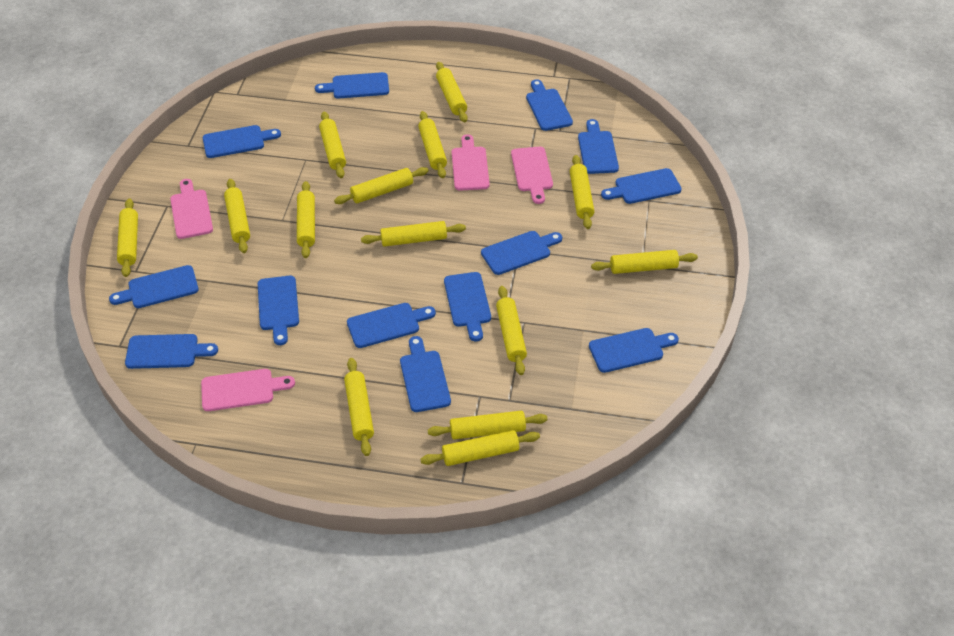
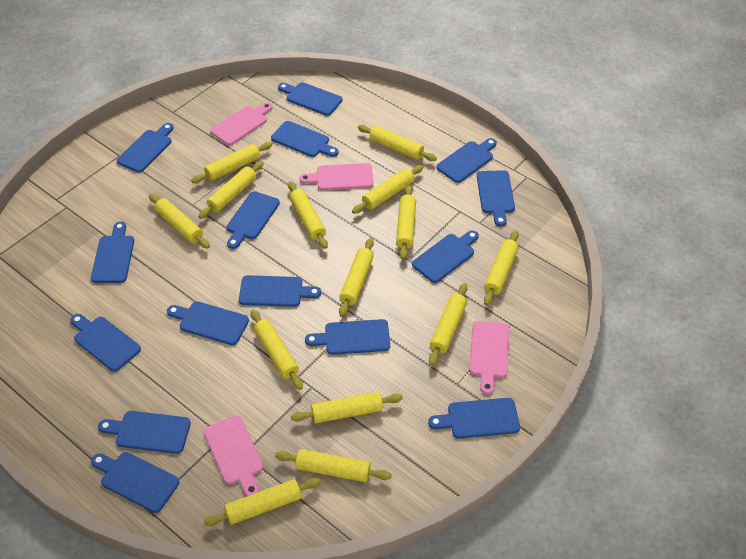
blue cutting board: [109,265,199,308] [125,334,218,369] [203,125,281,158] [258,276,299,345] [315,72,389,99] [347,303,436,348] [400,336,451,412] [444,272,491,341] [481,231,562,275] [526,79,573,131] [578,119,619,174] [589,328,679,373] [601,168,682,204] = 13 -> [71,314,141,372] [91,222,134,283] [91,452,179,513] [98,411,191,454] [117,123,174,172] [167,301,249,345] [227,191,280,249] [239,275,321,307] [271,121,338,157] [278,82,342,116] [305,319,390,355] [412,230,479,283] [428,398,520,439] [437,138,497,183] [477,170,515,227] = 15

